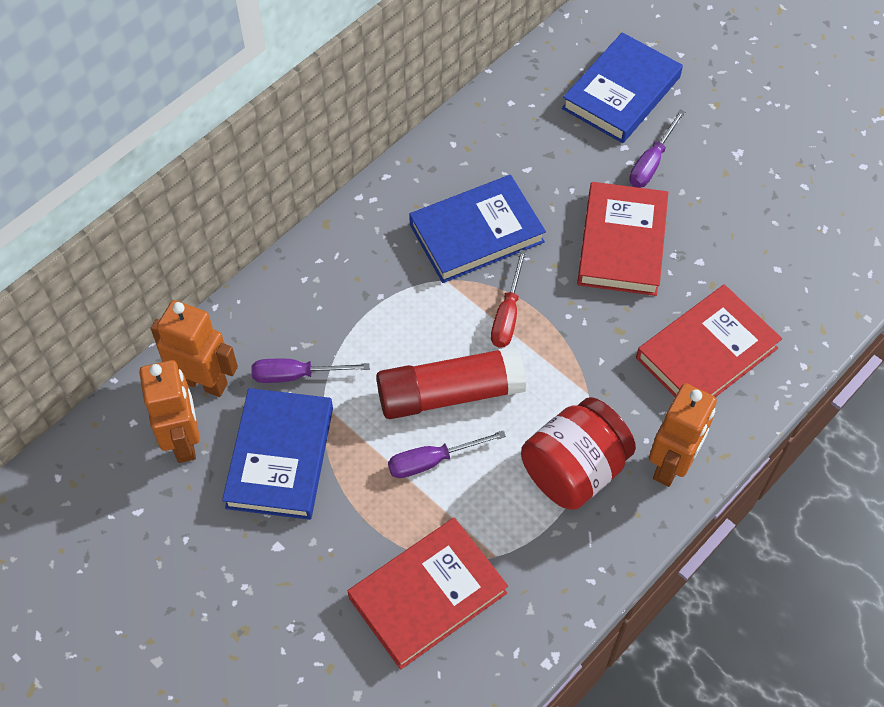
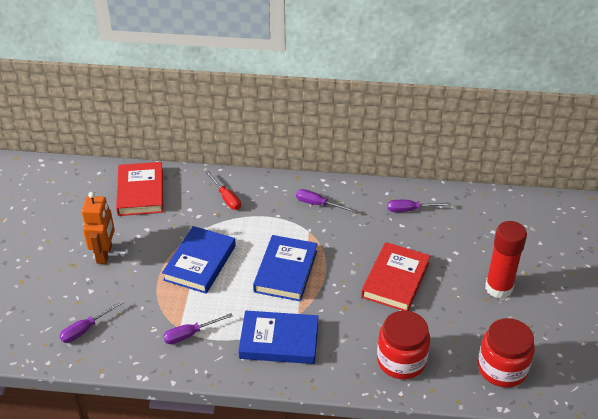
orange robot: [139,360,200,463] [150,300,238,397] [649,383,717,487] = 3 -> [82,192,115,264] = 1
purple screwdriver: [251,359,370,383] [388,430,506,478] [629,110,685,188] = 3 -> [60,300,124,343] [163,313,233,344] [296,189,356,213] [387,200,451,212] = 4
red book: [348,518,508,669] [577,182,669,296] [636,285,782,397] = 3 -> [116,162,163,216] [361,242,430,311] = 2
red jar: [521,397,636,510] = 1 -> [377,311,430,379] [478,318,535,388] = 2

